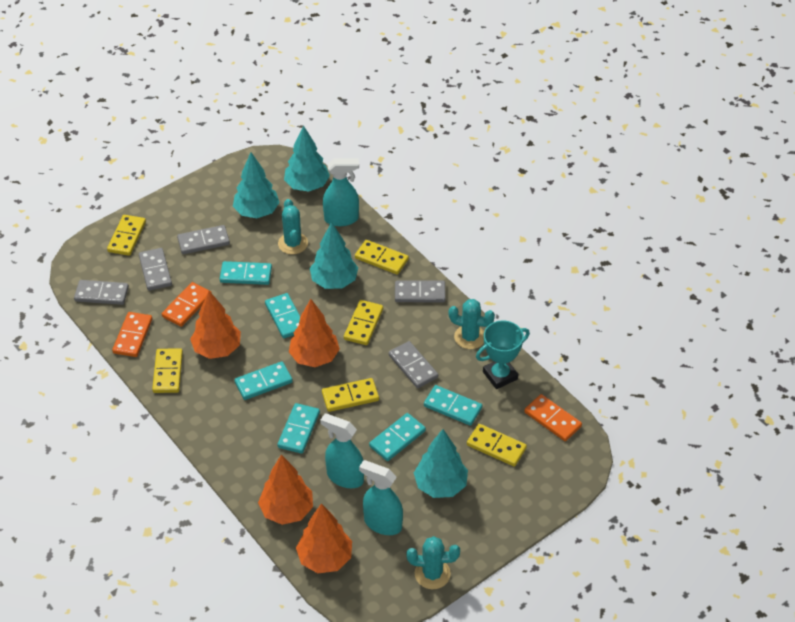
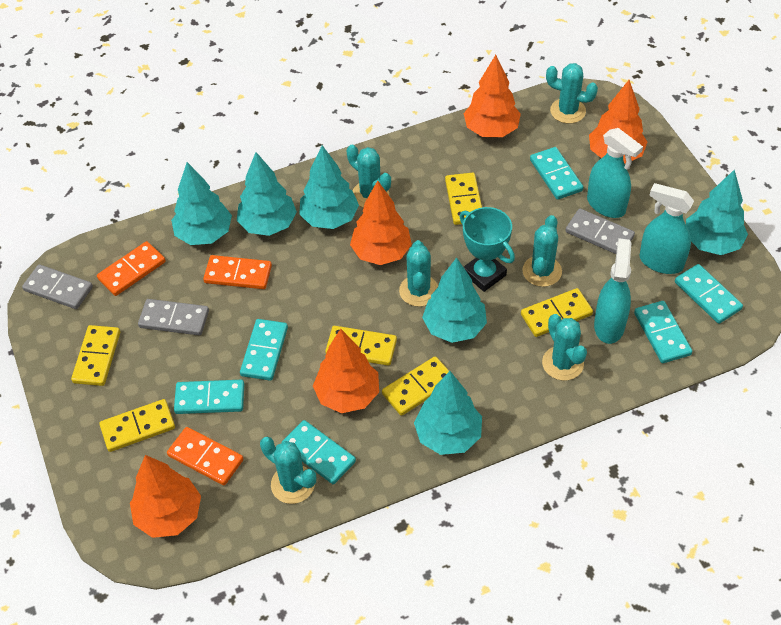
grey domino: [74,280,129,305] [139,248,172,291] [177,225,230,254] [389,341,438,388] [395,280,446,302] = 5 -> [22,264,93,309] [138,299,209,335] [565,208,635,254] = 3
orange tree: [190,291,241,359] [258,454,313,525] [289,299,340,367] [296,503,352,573] = 4 -> [130,455,201,538] [313,329,379,413] [350,180,412,265] [464,55,521,137] [589,80,647,164] = 5
turquoise cactus: [278,199,308,254] [407,536,460,589] [448,299,495,349] = 3 -> [260,437,316,504] [347,145,391,207] [399,240,438,307] [522,215,562,287] [542,314,587,381] [546,63,598,124] = 6
turquoise tree: [233,152,280,218] [284,125,330,192] [310,222,358,289] [414,429,468,498] = 4 -> [171,162,232,245] [237,152,297,236] [299,145,359,229] [414,371,482,455] [422,257,487,343] [686,169,748,255] = 6

